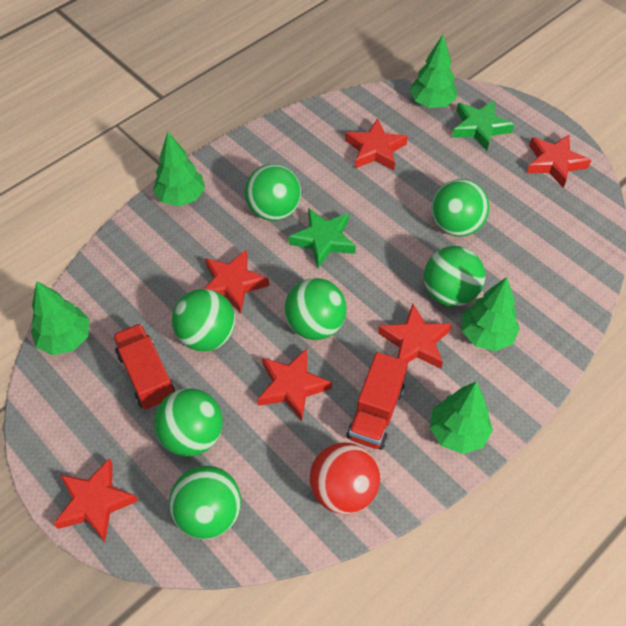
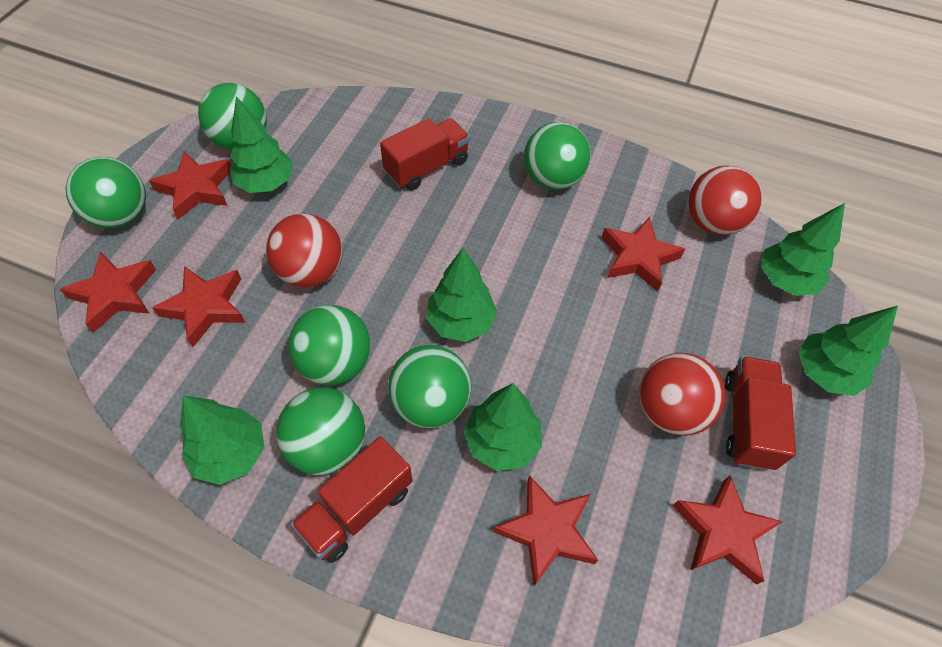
green ball: [154,388,223,457] [169,466,241,539] [172,289,235,351] [245,164,301,221] [284,278,347,340] [424,246,485,307] [431,179,490,237] = 7 -> [66,157,146,228] [198,83,267,150] [277,387,365,475] [289,305,371,385] [388,345,471,428] [524,122,591,190] = 6
green star: [289,208,356,268] [452,100,514,151] = 2 -> none = 0
green tree: [31,281,90,355] [153,132,205,206] [410,35,457,108] [430,382,493,454] [462,277,520,351] = 5 -> [180,396,264,485] [230,96,293,193] [427,248,497,342] [464,383,542,471] [761,203,845,296] [799,306,898,396] = 6
red ball: [310,442,380,514] = 1 -> [266,213,342,288] [639,353,726,436] [688,165,762,235] = 3
red truck: [112,323,175,410] [347,352,408,450] = 2 -> [291,436,412,563] [380,118,470,190] [725,356,796,470] = 3

